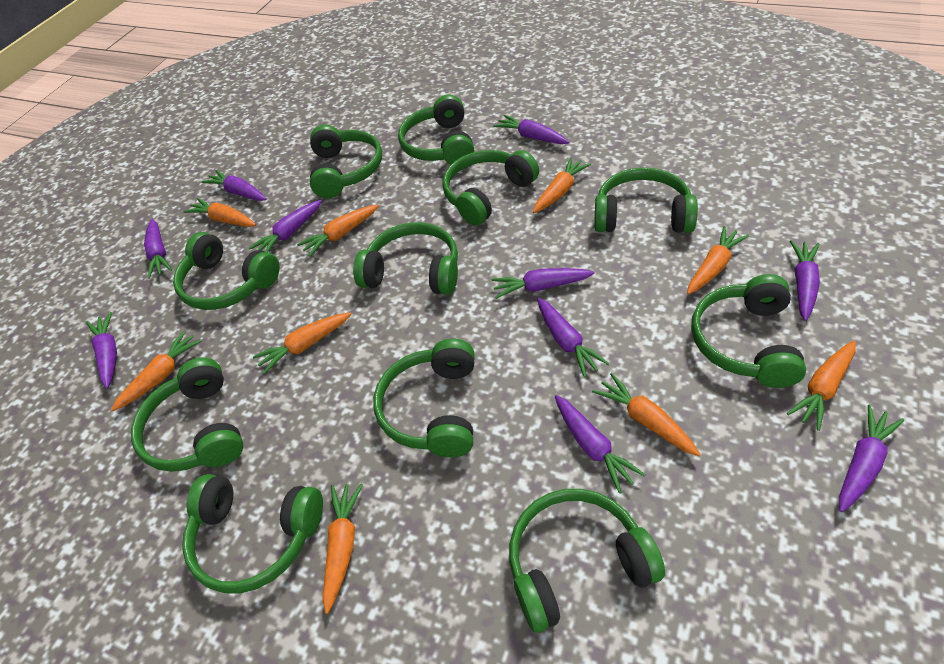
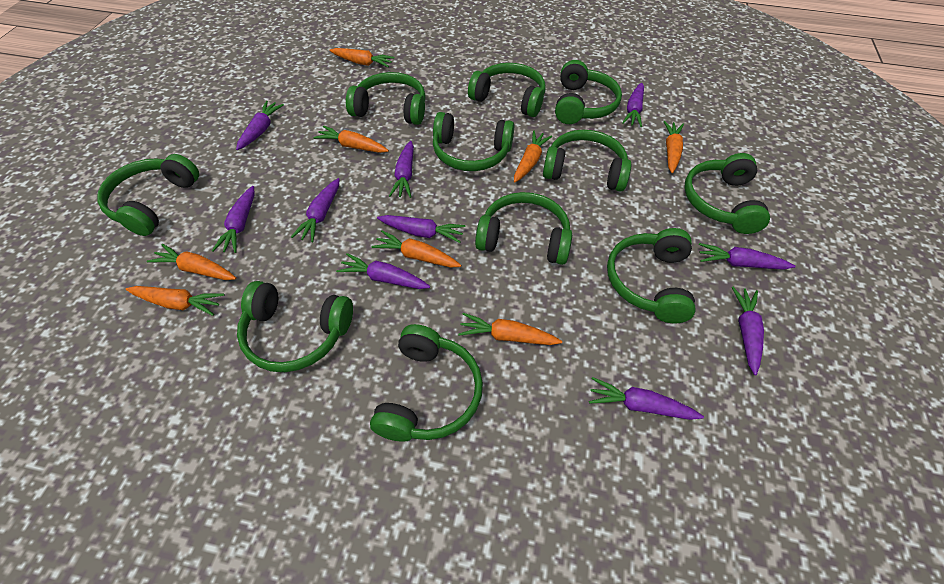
orange carrot: [111,331,202,411] [183,198,256,227] [253,312,351,374] [297,205,379,257] [322,483,363,614] [533,157,591,213] [592,373,701,456] [687,226,749,295] [787,341,856,431] = 9 -> [126,286,224,316] [147,244,236,280] [314,125,389,153] [329,48,395,67] [371,230,461,268] [458,313,562,345] [514,131,552,183] [664,121,684,173] = 8

